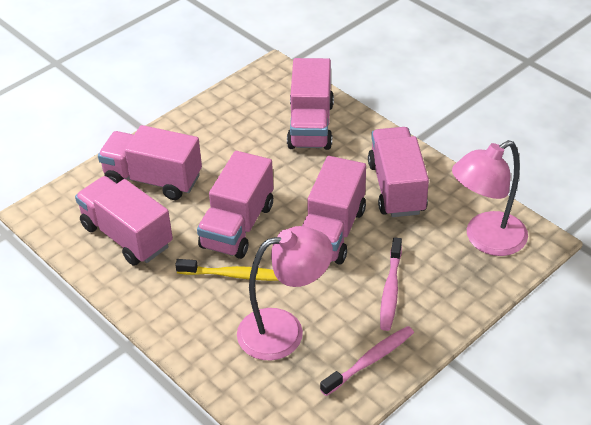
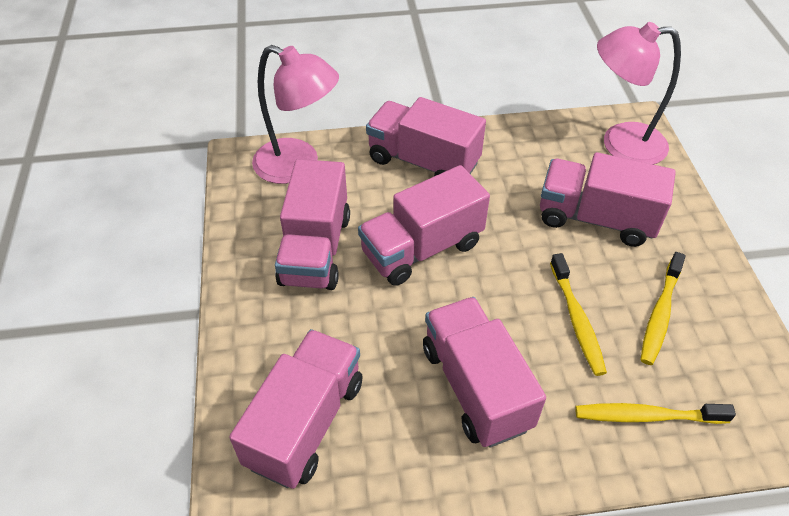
pink toothbrush: [320,326,414,396] [380,237,402,331] = 2 -> none = 0
yellow toothbrush: [175,259,279,281] = 1 -> [550,253,607,376] [575,403,736,424] [640,252,685,365] = 3

